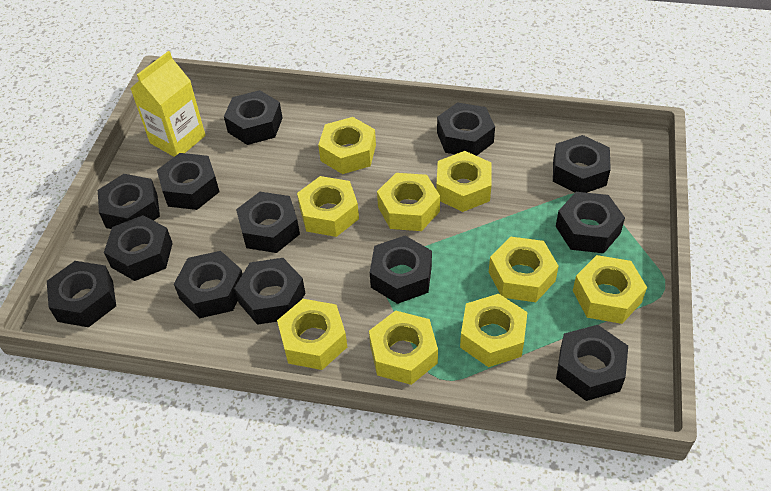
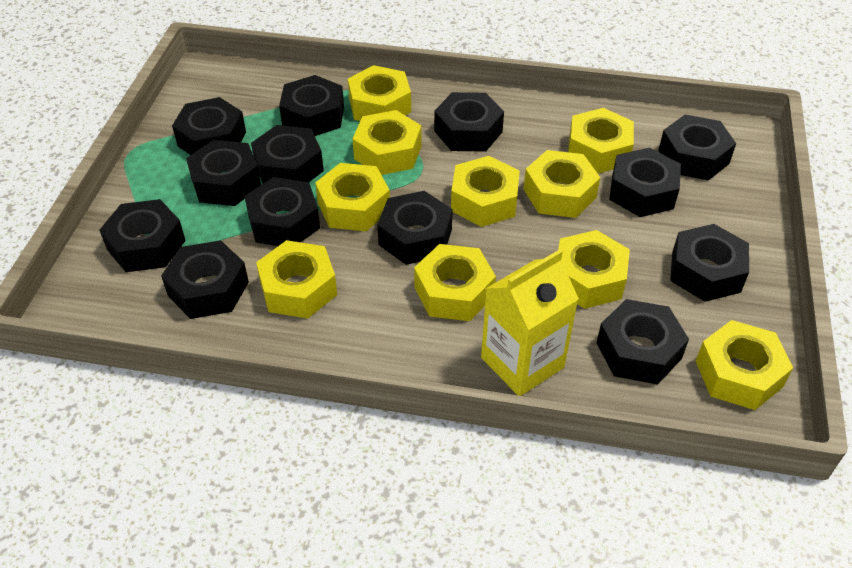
yellow nut: [277,299,347,370] [297,176,359,237] [318,117,376,174] [369,310,438,385] [377,173,440,231] [436,151,491,212] [460,294,527,367] [489,236,559,302] [573,255,647,324] = 9 -> [256,240,337,319] [315,163,390,231] [348,65,411,121] [352,110,422,175] [414,244,496,321] [451,156,520,227] [523,150,600,218] [558,230,630,309] [568,108,634,174] [696,320,793,410] = 10

